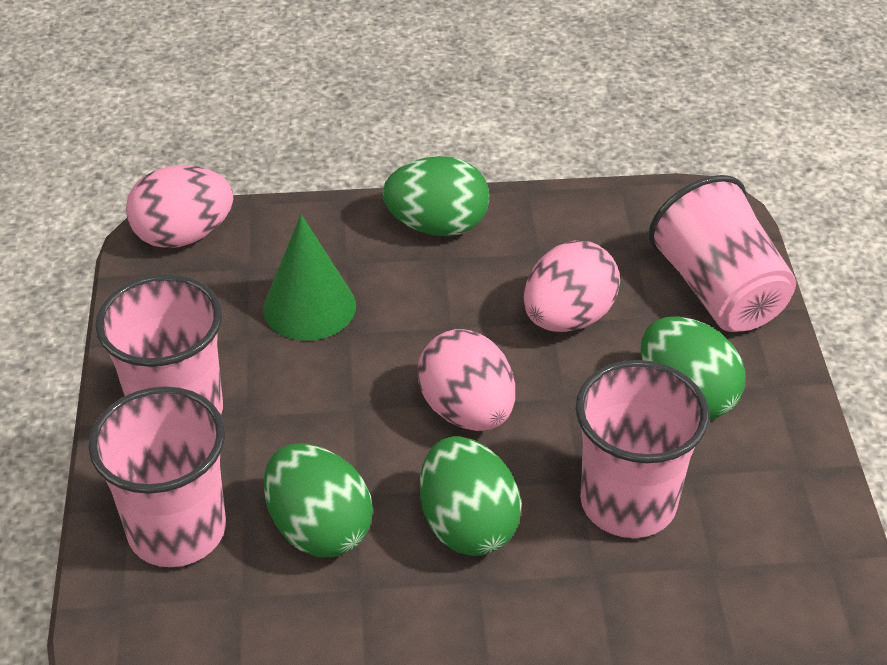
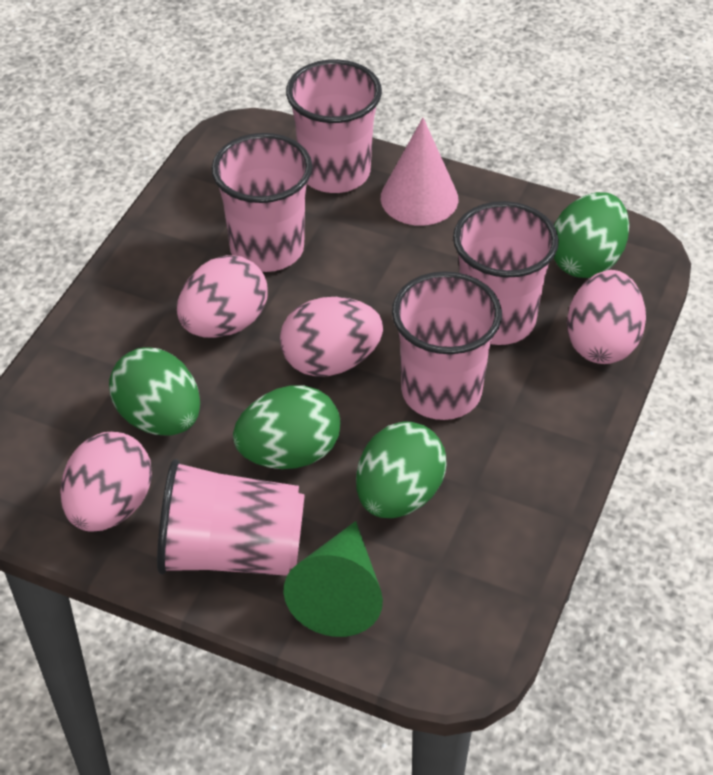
pink cone: none = 0 -> [381,118,458,226] = 1
pink cup: [88,386,226,567] [95,274,223,414] [575,360,709,538] [648,175,796,332] = 4 -> [157,459,305,576] [211,133,313,272] [286,59,382,193] [392,271,502,420] [453,201,559,345] = 5
pink egg: [126,165,233,248] [418,329,515,431] [524,241,620,332] = 3 -> [60,432,152,532] [177,255,268,338] [280,297,383,377] [567,270,646,364] = 4

